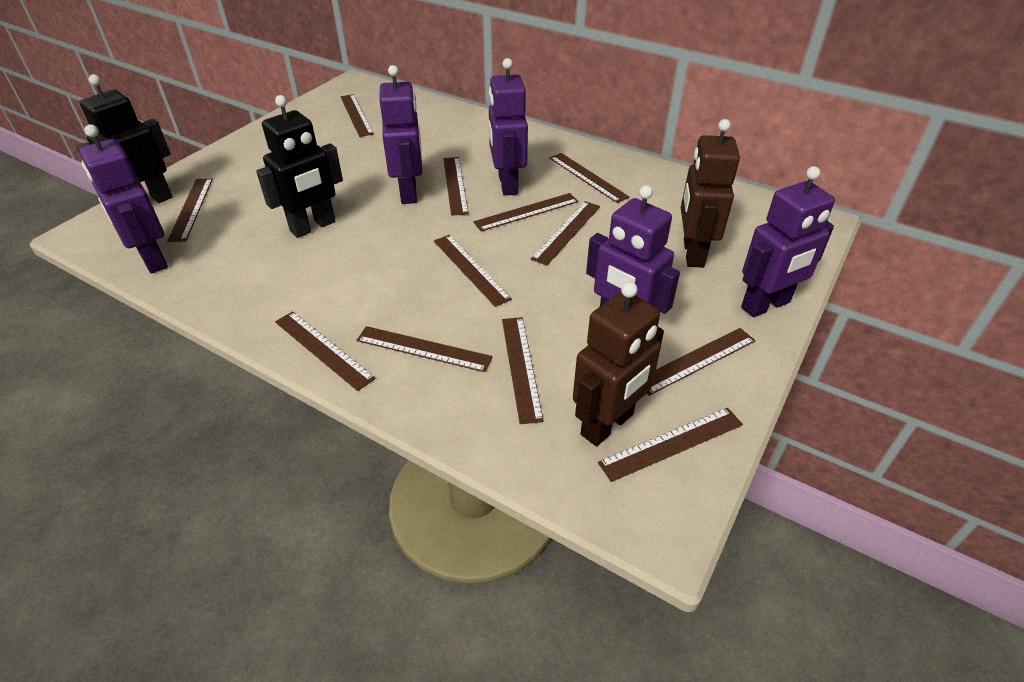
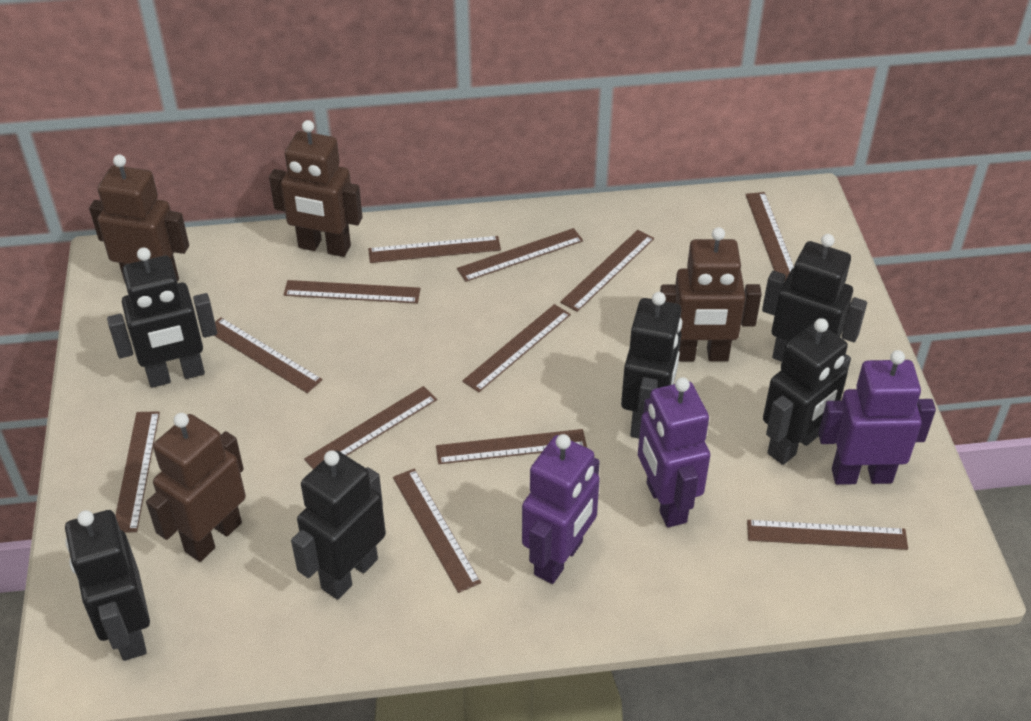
black robot: [76,74,173,203] [256,95,343,238] = 2 -> [65,510,150,661] [107,248,217,388] [291,450,386,600] [621,292,682,439] [762,234,867,362] [763,318,851,465] = 6
brown robot: [573,281,664,446] [681,119,740,268] = 2 -> [89,155,189,284] [146,413,246,562] [269,120,363,257] [660,227,762,361] = 4
purple robot: [79,124,168,273] [380,65,422,204] [489,58,528,196] [586,185,680,314] [741,166,835,317] = 5 -> [522,434,600,584] [638,377,710,527] [818,350,936,485] = 3

